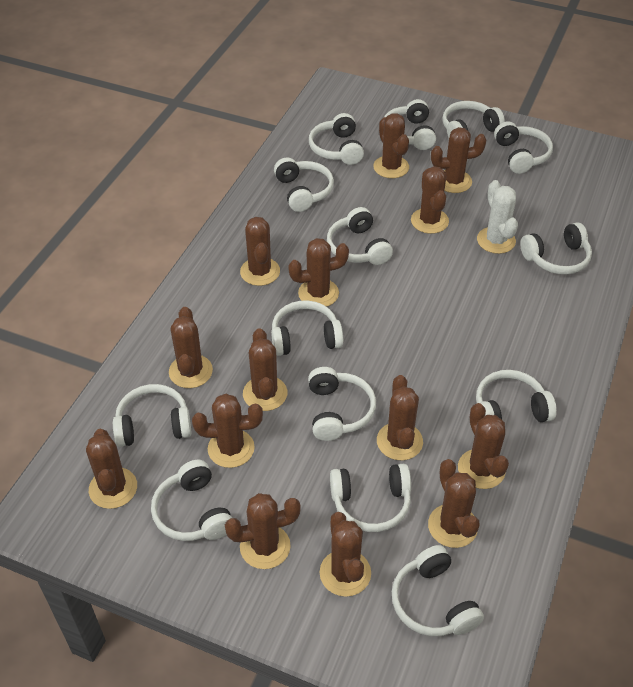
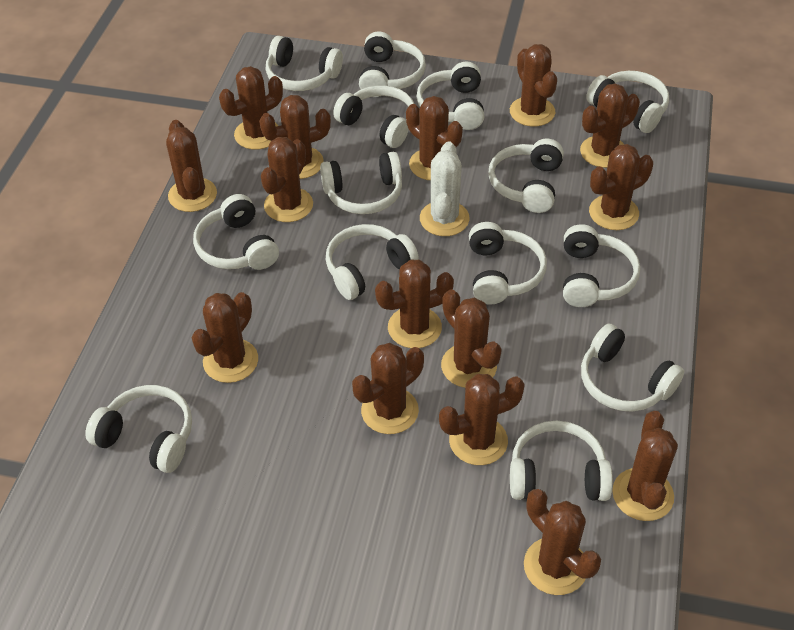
brown cactus: [86,429,137,509] [169,307,213,388] [192,394,263,468] [225,493,301,569] [240,217,280,286] [243,328,287,411] [288,238,349,307] [320,512,371,597] [373,113,409,178] [377,375,423,460] [411,166,449,234] [428,459,480,548] [431,127,486,193] [458,403,509,489] = 14 -> [166,120,217,212] [192,292,258,383] [219,66,283,150] [259,95,331,179] [261,137,313,222] [352,343,424,434] [375,259,454,348] [406,96,463,180] [439,374,525,465] [441,290,502,388] [510,44,557,127] [524,489,601,595] [580,83,640,168] [589,144,653,230] [612,411,678,521] = 15

